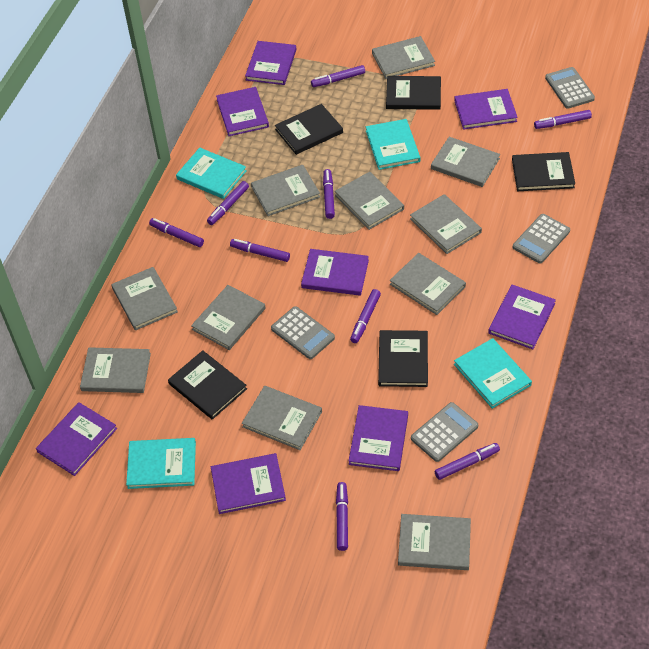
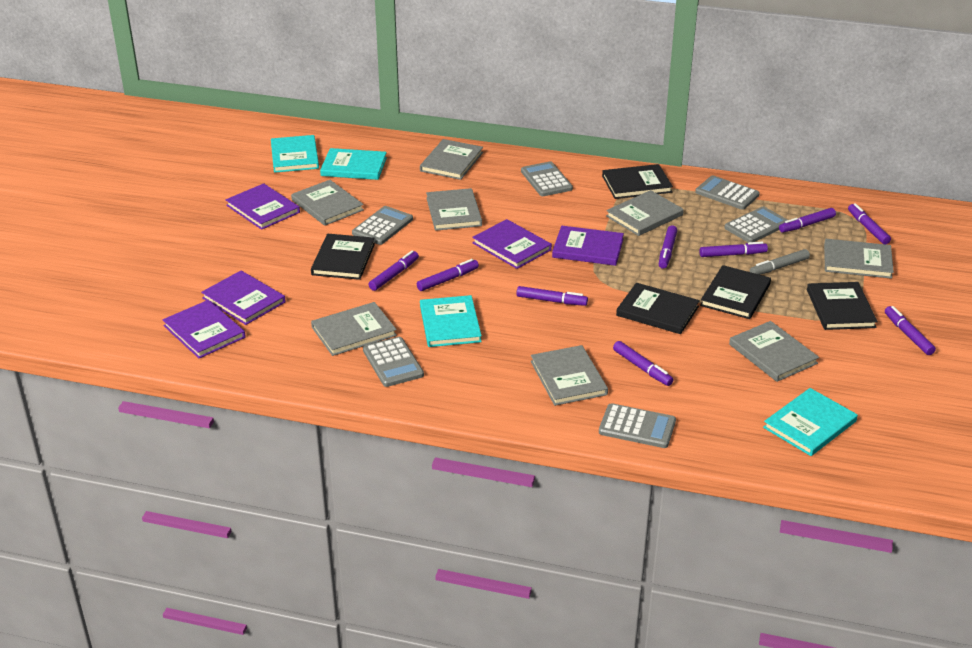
grey book: [80,347,151,393] [111,267,178,330] [191,285,265,350] [242,386,322,450] [251,165,320,216] [335,172,404,230] [372,36,435,79] [390,253,466,315] [398,514,471,570] [410,194,482,254] [431,137,500,187] = 11 -> [291,180,364,226] [311,302,397,356] [420,139,483,180] [426,188,482,231] [531,345,608,406] [606,190,684,236] [729,321,819,382] [824,239,894,279] = 8
grey calculator: [271,306,335,359] [411,402,478,462] [513,214,570,264] [545,67,595,109] = 4 -> [352,206,413,245] [363,337,424,387] [521,162,573,196] [599,403,676,448] [695,175,760,210] [725,206,787,243] = 6
grey marker: none = 0 -> [750,249,810,275] = 1
purple book: [36,402,117,476] [211,453,286,514] [216,87,269,136] [245,41,296,85] [301,249,369,296] [349,405,408,471] [454,89,518,130] [488,285,556,349] = 8 -> [163,300,246,358] [201,271,286,325] [226,183,300,230] [472,219,552,269] [552,226,624,266] = 5

